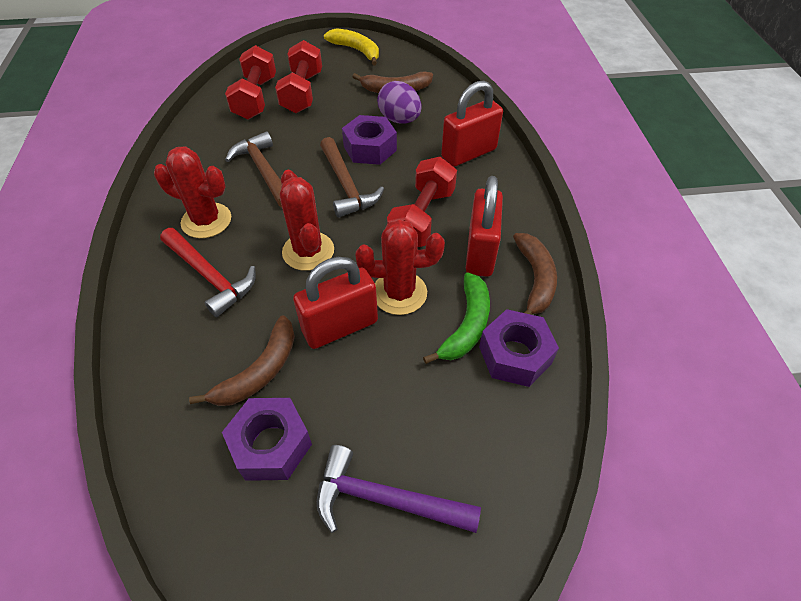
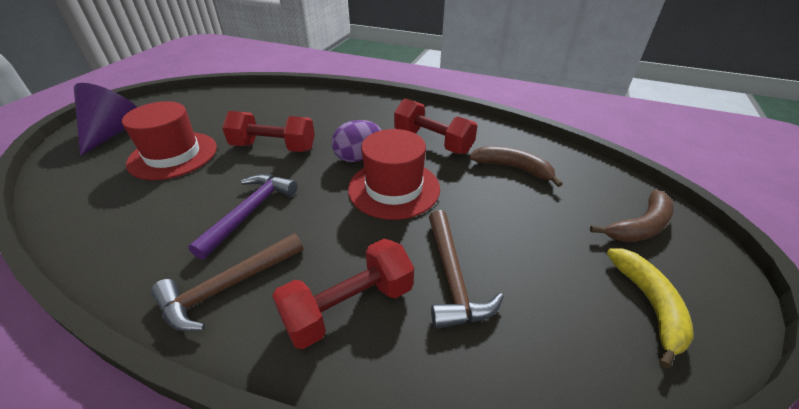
brown banana: [189,315,295,406] [352,71,433,93] [513,233,557,315] = 3 -> [469,146,563,187] [590,190,674,242] = 2
green banana: [423,272,490,364] = 1 -> none = 0
purple cone: none = 0 -> [74,83,137,156] = 1
purple nut: [222,398,312,481] [342,115,397,165] [479,309,559,387] = 3 -> none = 0
red cactus: [154,146,231,238] [280,170,334,271] [356,219,445,315] = 3 -> none = 0
red hammer: [160,228,256,317] = 1 -> none = 0
red hat: none = 0 -> [122,101,217,180] [348,129,440,220] = 2
red padlock: [293,257,378,349] [441,80,503,167] [466,176,503,277] = 3 -> none = 0

